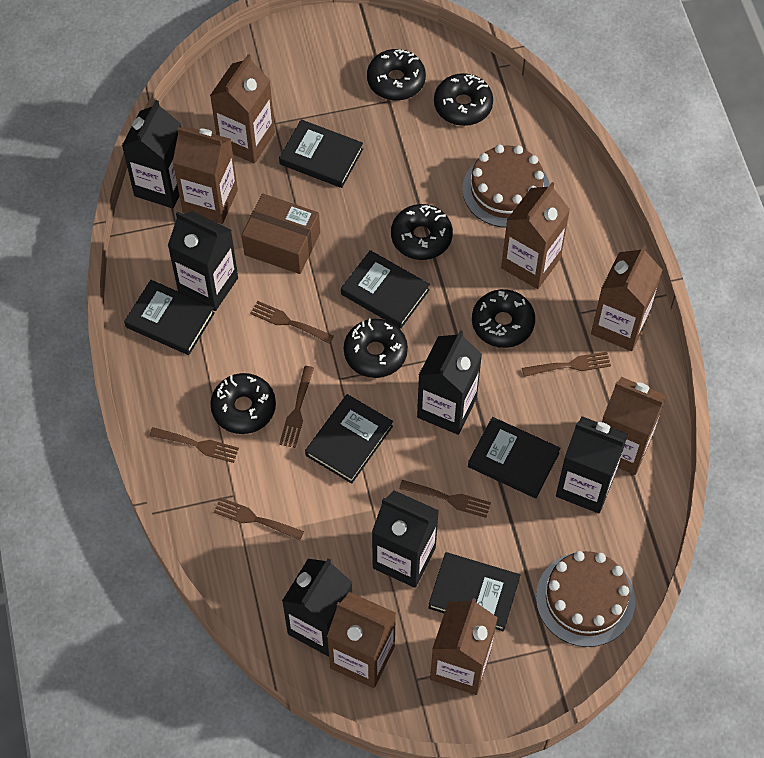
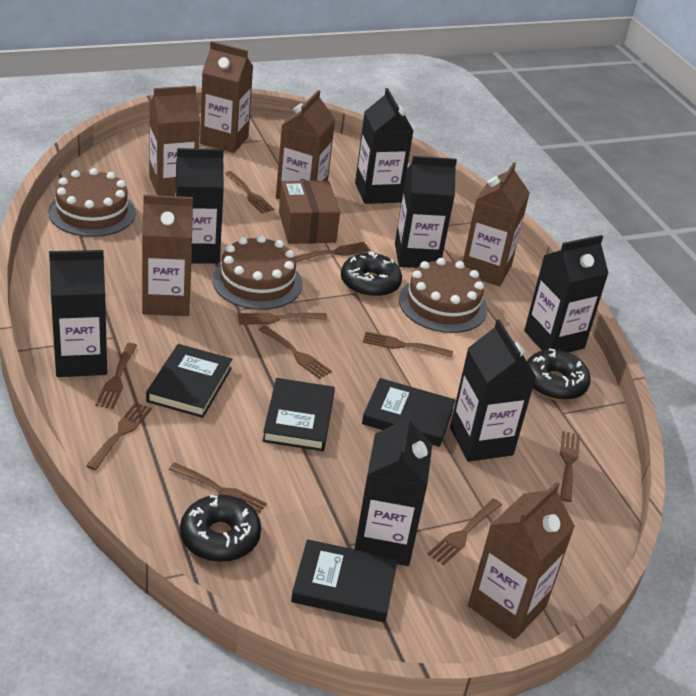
black book: [124,280,215,355] [279,119,363,188] [305,394,393,484] [341,250,430,329] [428,552,520,631] [468,417,561,498] = 6 -> [146,344,232,418] [263,378,335,451] [291,539,398,623] [362,378,456,447] = 4
black carton: [122,100,181,208] [168,211,238,311] [282,558,352,657] [372,490,439,588] [417,330,482,435] [556,416,628,513] = 6 -> [49,250,107,377] [175,148,224,264] [355,88,413,204] [355,411,432,566] [395,156,457,268] [450,319,536,462] [524,235,609,353] = 7
black donut: [210,373,276,434] [344,319,408,378] [367,49,426,100] [391,204,453,260] [434,73,493,126] [472,289,535,348] = 6 -> [180,495,261,562] [341,252,402,298] [527,348,591,401] = 3
brown cake: [462,144,550,228] [536,551,635,647] = 2 -> [48,168,136,237] [212,235,303,310] [399,258,488,333] = 3
brown carton: [173,127,238,224] [210,54,275,164] [327,592,396,688] [430,598,498,695] [501,182,570,289] [591,245,663,351] [602,377,667,475] = 7 -> [142,195,193,316] [149,86,200,196] [200,41,253,153] [276,90,335,199] [463,162,530,286] [468,482,575,639] = 6
brown fork: [149,427,239,463] [214,497,304,540] [250,301,334,344] [279,366,314,448] [399,480,491,518] [522,352,611,377] = 6 -> [86,402,152,470] [95,343,137,409] [169,462,267,515] [224,171,274,213] [238,313,327,325] [259,326,332,379] [294,242,371,262] [363,332,453,358] [428,499,502,565] [560,431,580,502] = 10

